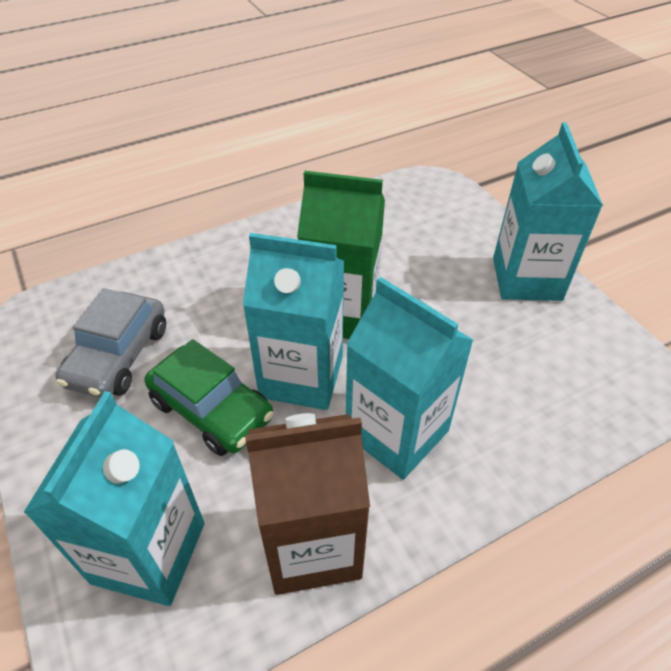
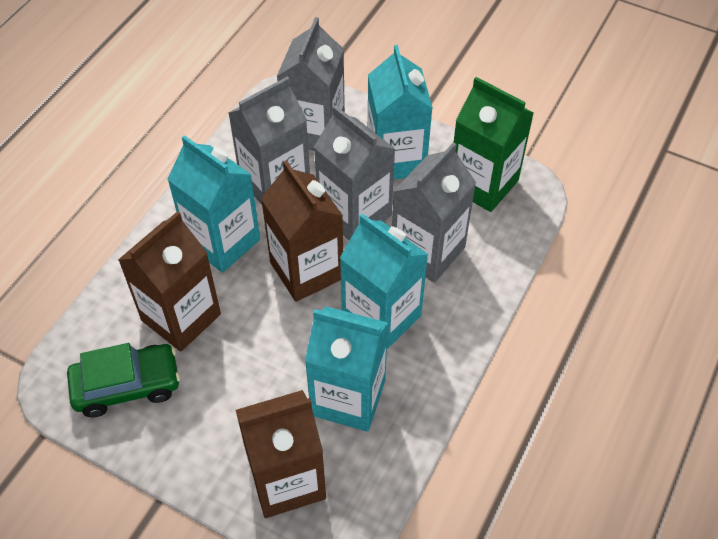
brown carton: [245,413,370,595] = 1 -> [118,211,221,352] [236,390,326,518] [261,160,343,302] = 3
grey car: [55,288,166,398] = 1 -> none = 0
grey carton: none = 0 -> [229,77,310,205] [277,17,345,151] [314,105,395,240] [392,142,476,283] = 4

